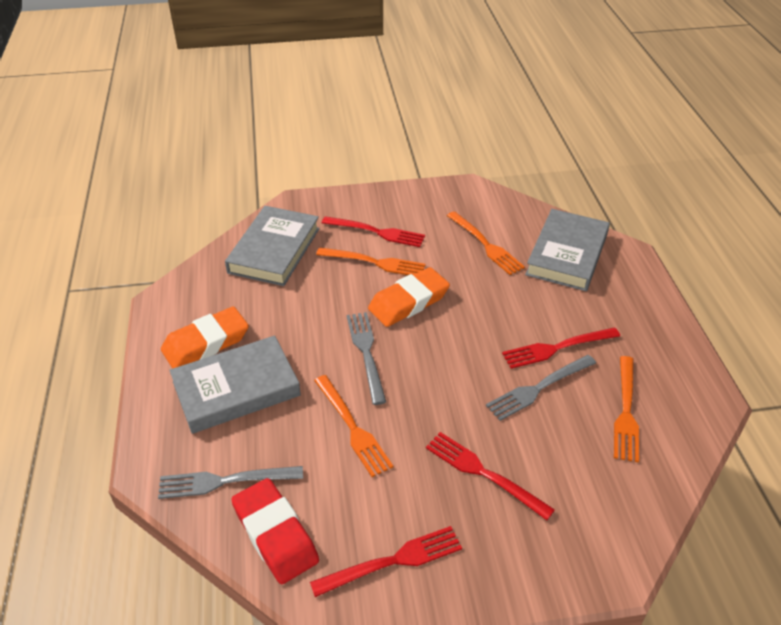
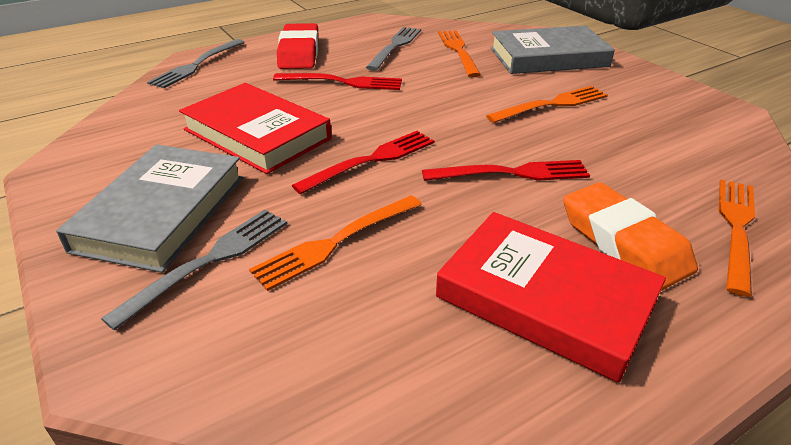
grey book: [169,336,301,434] [225,206,320,286] [525,209,610,291] = 3 -> [56,144,244,273] [490,25,615,74] = 2
orange eraser: [161,306,249,369] [368,267,450,327] = 2 -> [563,182,698,291] = 1
red book: none = 0 -> [179,83,331,174] [436,212,666,383] = 2
red fork: [310,526,462,597] [322,216,425,247] [426,432,555,520] [502,327,620,369] = 4 -> [273,73,402,90] [291,131,435,194] [422,160,590,181] = 3

